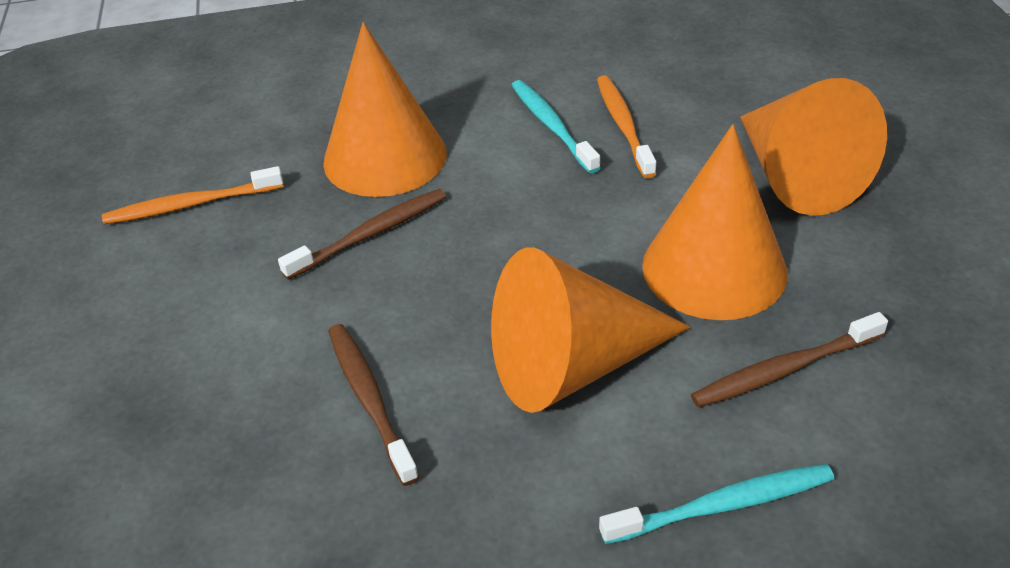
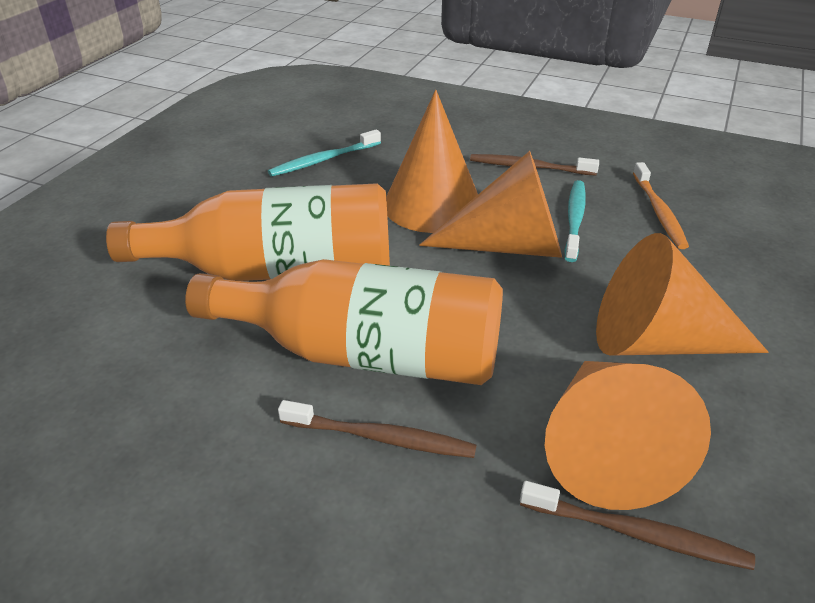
orange bottle: none = 0 -> [106,183,390,281] [185,259,503,385] = 2
orange toothbrush: [102,166,283,224] [597,75,656,178] = 2 -> [633,162,689,249] = 1

